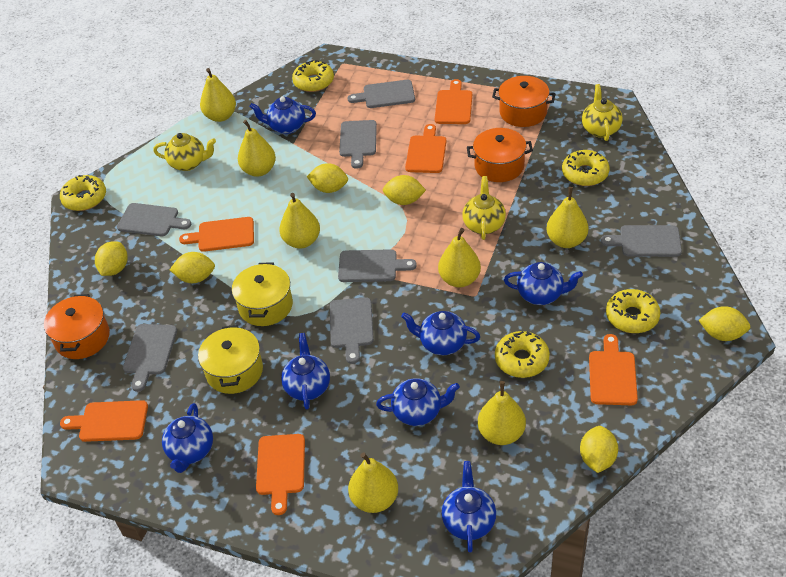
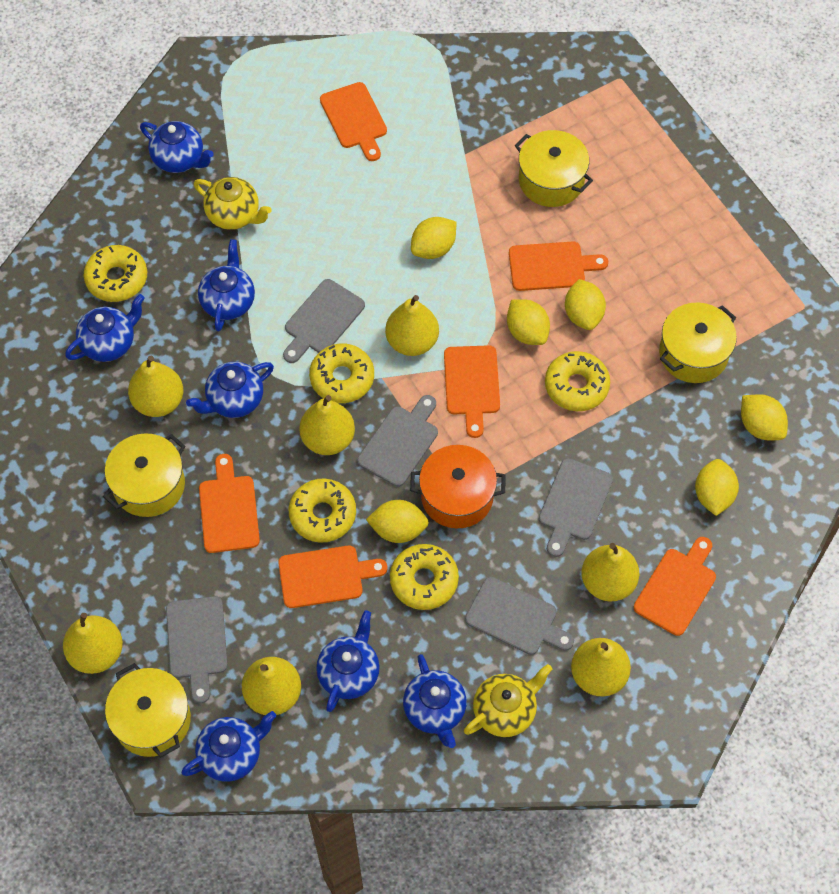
grey cutting board: [117,203,191,236] [123,324,177,392] [330,297,374,364] [338,249,417,282] [339,120,377,169] [348,80,415,108] [601,225,682,257] = 7 -> [166,596,228,704] [283,279,365,363] [357,395,438,487] [465,577,574,655] [539,458,613,557] = 5
orange pot: [44,294,110,359] [467,128,533,182] [492,76,556,127] = 3 -> [410,445,505,528] = 1
yellow pot: [198,325,263,394] [232,263,293,326] = 2 -> [103,433,185,517] [105,663,191,757] [515,130,593,207] [659,303,737,383] = 4
yellow teapot: [153,133,216,171] [462,176,506,240] [582,84,623,141] = 3 -> [194,177,272,230] [464,664,552,737] = 2

